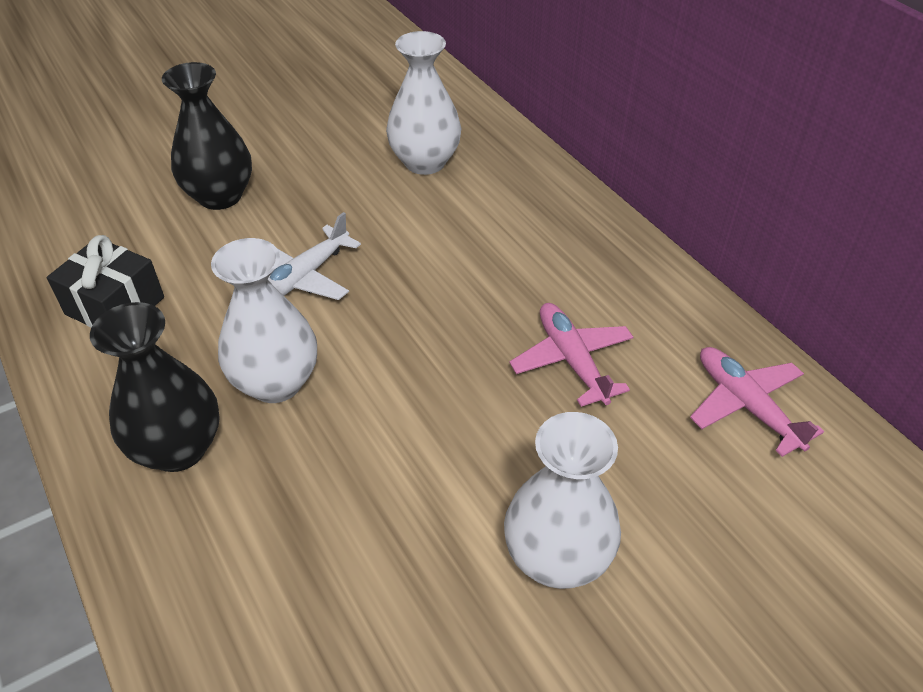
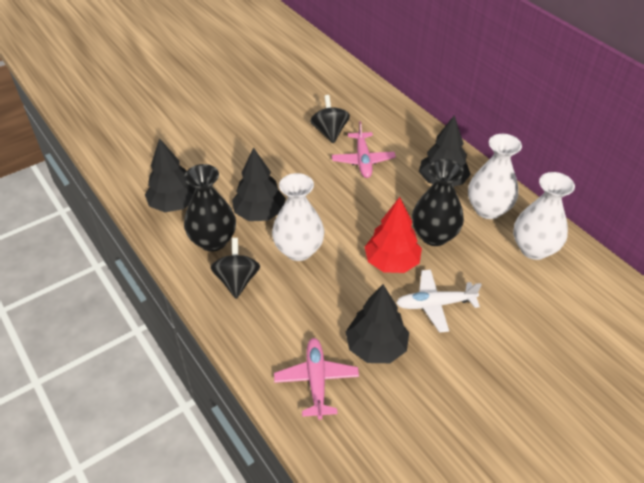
black gift: [47,235,164,328] = 1 -> none = 0
black spinning top: none = 0 -> [210,238,260,299] [310,95,350,144] = 2
black tree: none = 0 -> [145,138,195,212] [232,147,286,221] [346,284,409,363] [419,115,471,186] = 4
red tree: none = 0 -> [365,197,422,273] = 1

